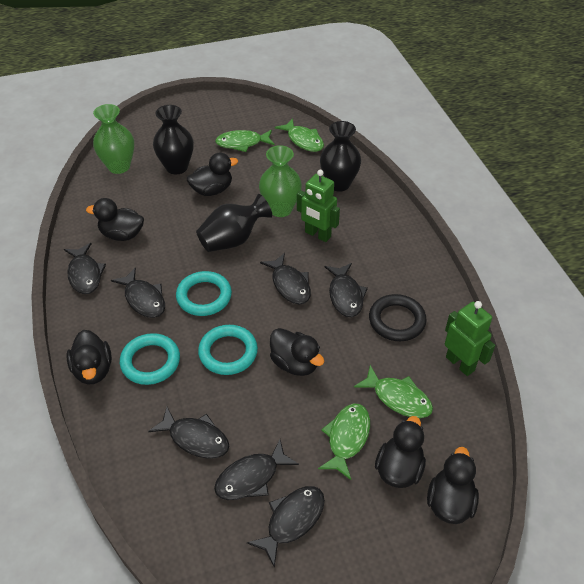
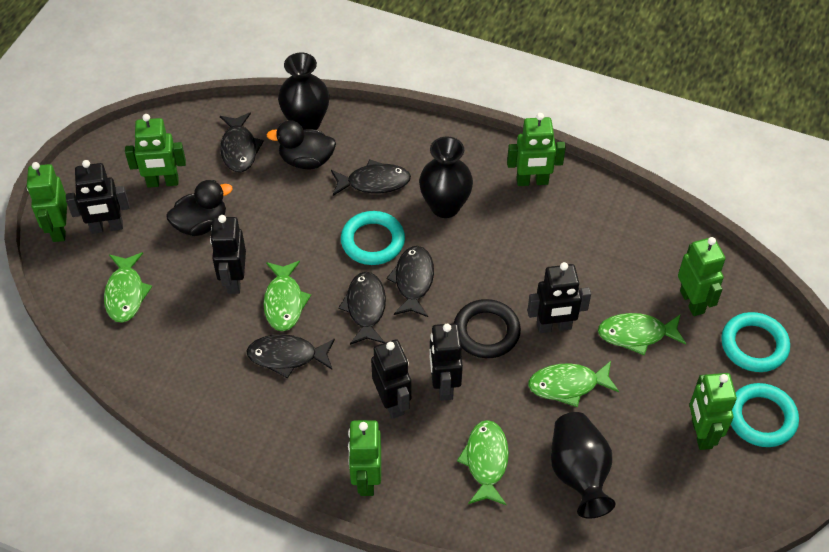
black duck: [66,330,112,384] [86,198,144,241] [187,153,238,196] [270,328,324,376] [375,416,426,488] [427,447,479,524] = 6 -> [166,180,232,236] [266,120,336,169] = 2
black fish: [64,243,106,294] [111,267,165,318] [148,407,229,459] [214,439,299,500] [247,486,325,568] [260,253,311,304] [324,263,368,317] = 7 -> [220,112,264,173] [246,334,335,378] [331,159,411,196] [338,272,386,345] [386,246,434,317] = 5
black robot: none = 0 -> [66,160,130,234] [210,215,246,294] [371,339,411,419] [429,323,463,401] [527,262,591,333] = 5
green fish: [215,130,275,152] [275,118,324,152] [318,403,370,480] [354,365,433,418] = 4 -> [104,252,152,323] [263,261,311,331] [457,420,509,505] [528,361,619,407] [598,313,686,356] = 5
green robot: [297,170,340,242] [445,301,495,376] = 2 -> [27,162,67,242] [125,114,186,188] [348,420,381,496] [507,113,566,186] [678,237,726,316] [689,373,737,450] = 6
green vase: [93,104,134,174] [259,145,302,217] = 2 -> none = 0

